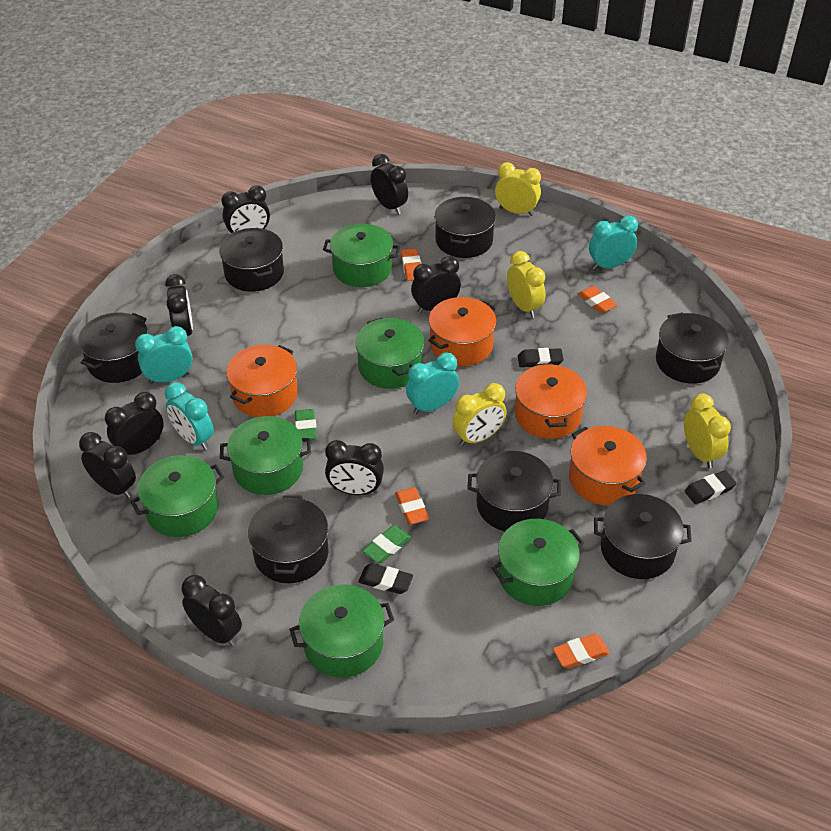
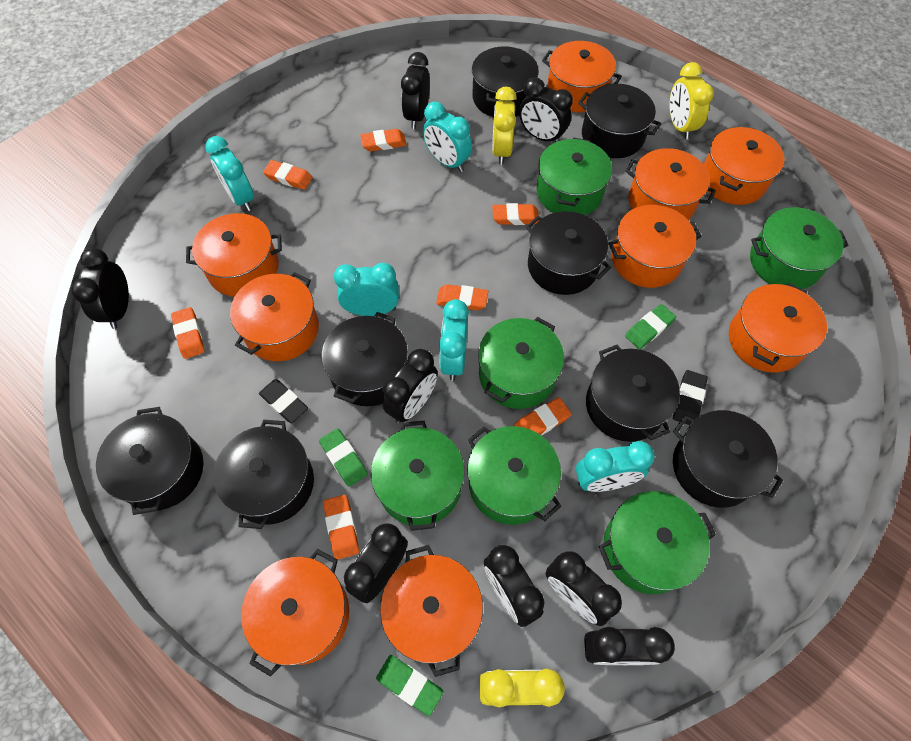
black eraser: [358,563,413,594] [518,348,564,367] [685,470,736,504] = 3 -> [259,379,308,423] [673,370,708,425] = 2
black pot: [78,313,148,383] [219,228,284,292] [248,495,329,583] [434,197,496,258] [467,451,561,531] [594,494,692,579] [656,312,729,384] = 7 -> [96,407,204,515] [213,420,314,529] [322,312,408,406] [472,46,539,117] [526,211,611,295] [578,84,661,158] [586,345,680,442] [673,410,783,508] = 8
green eraser: [295,409,317,440] [362,525,411,563] = 2 -> [319,428,368,487] [376,655,444,716] [625,304,676,349] = 3
orange eraser: [395,487,429,524] [401,248,421,281] [553,634,610,668] [578,286,617,313] = 4 -> [171,307,205,359] [263,160,312,190] [323,495,359,560] [360,129,407,151] [436,284,488,310] [492,203,539,225] [514,397,571,436] = 7
orange pot: [226,345,298,417] [428,297,496,366] [515,363,587,439] [569,426,647,505] = 4 -> [186,213,282,297] [230,272,319,361] [241,549,349,677] [380,545,483,677] [542,41,622,112] [608,205,702,288] [625,148,716,220] [704,127,784,205] [729,283,827,373] = 9
turquoise clock: [135,326,192,384] [165,382,214,450] [406,353,459,414] [589,216,638,270] = 4 -> [206,136,254,211] [334,263,399,316] [423,102,472,172] [439,299,469,381] [576,441,655,492] = 5
yellow clock: [452,383,507,446] [495,162,541,216] [507,251,545,318] [684,394,731,468] = 4 -> [479,669,565,708] [492,87,517,165] [670,62,714,140] = 3

